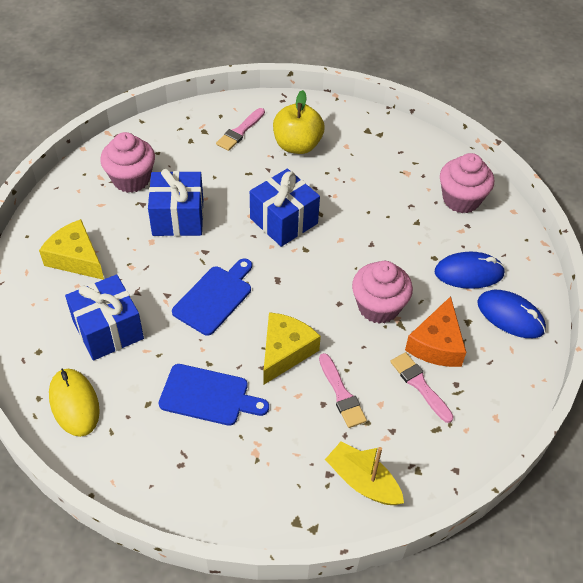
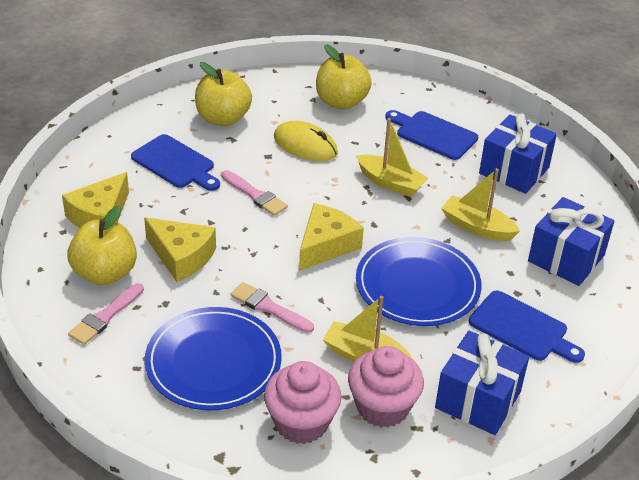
blue cutting board: [159,364,269,426] [172,259,252,336] = 2 -> [131,134,220,191] [385,110,478,160] [469,291,585,363] = 3
blue mouse: [434,252,505,289] [477,290,546,338] = 2 -> none = 0
blue plate: none = 0 -> [145,307,282,410] [356,237,482,326] = 2
orange cheese: [405,296,466,367] = 1 -> none = 0
pink cupcake: [100,132,155,193] [352,261,413,324] [440,153,494,213] = 3 -> [264,361,342,444] [348,346,424,428] = 2
yellow apple: [273,90,324,154] = 1 -> [67,206,137,285] [195,62,252,126] [316,44,372,110] = 3
yellow boat: [325,441,404,505] = 1 -> [323,296,413,362] [356,118,428,197] [441,168,520,241] = 3
yellow cheese: [39,219,104,280] [264,312,321,384] = 2 -> [62,172,129,228] [144,217,216,282] [299,203,364,271] = 3

